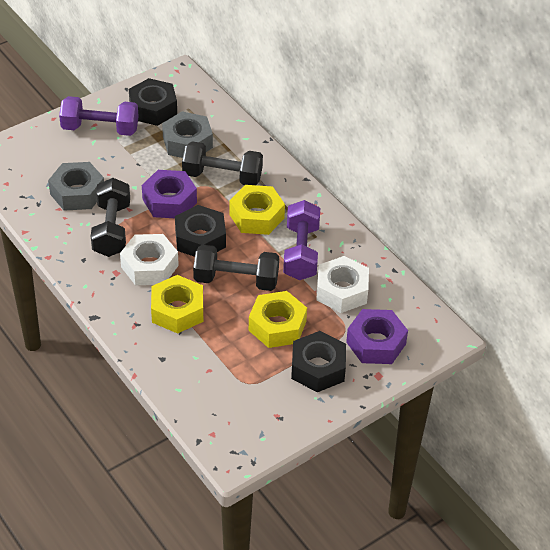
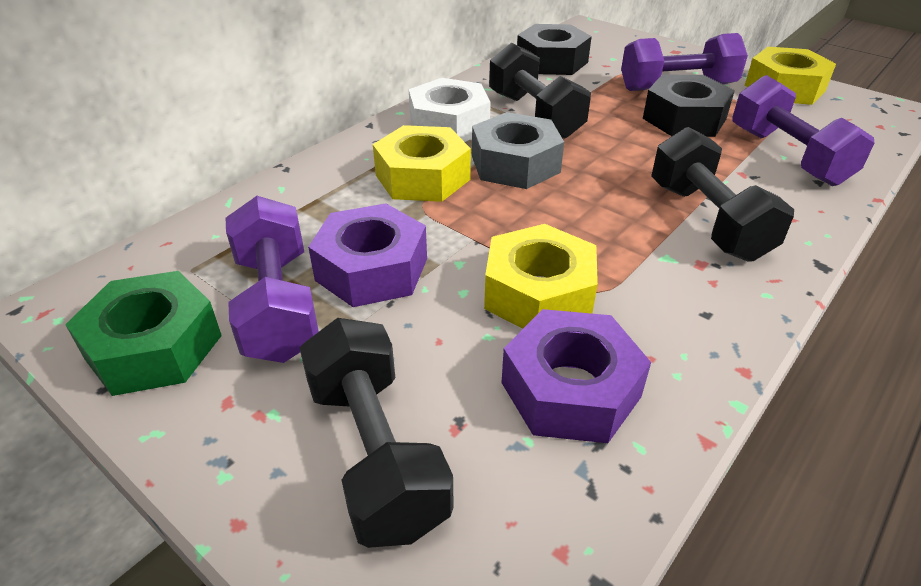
black nut: [129,78,177,126] [175,205,226,257] [291,331,346,392] = 3 -> [517,24,592,75] [643,74,735,137] = 2
green nut: none = 0 -> [65,271,222,396] = 1
grey nut: [48,162,104,211] [162,111,213,158] = 2 -> [472,112,564,189] = 1
purple dumbbell: [59,96,139,136] [283,200,320,280] = 2 -> [226,196,319,363] [621,33,748,91] [732,75,874,186] = 3
white nut: [120,234,179,285] [316,256,369,313] = 2 -> [409,78,491,142] = 1

